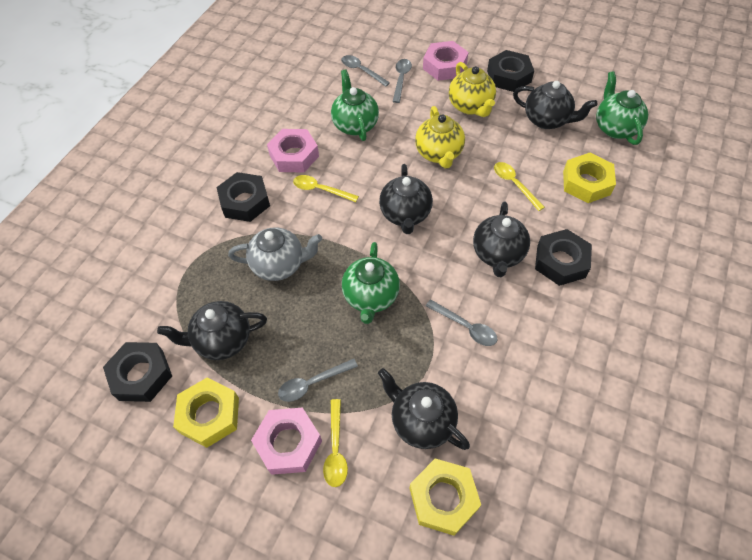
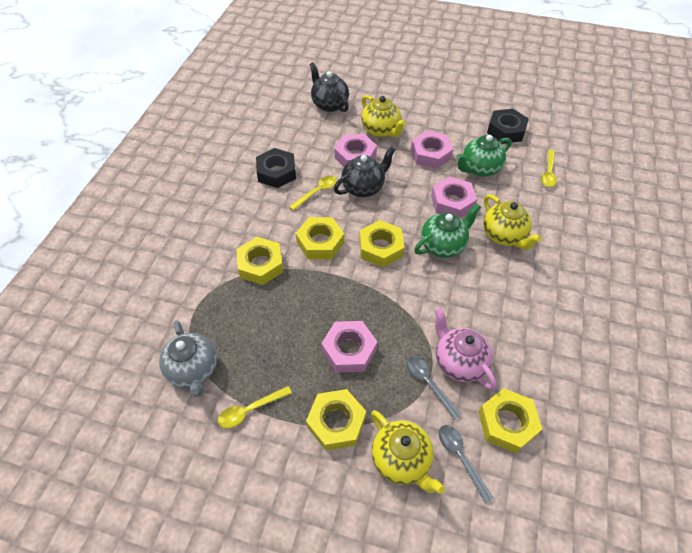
black nut: [103,342,172,402] [217,172,270,222] [487,50,534,92] [535,229,592,286] = 4 -> [256,148,296,188] [487,109,529,144] = 2
black teapot: [157,301,267,360] [378,368,470,450] [379,164,433,234] [473,202,530,277] [513,81,598,129] = 5 -> [310,62,349,112] [334,147,395,197] = 2
green teapot: [331,70,379,141] [342,242,400,324] [596,71,648,145] = 3 -> [414,203,481,258] [456,135,512,177] = 2
grey spoon: [278,358,358,402] [341,55,390,87] [393,59,412,103] [426,299,497,346] = 4 -> [406,357,461,420] [439,425,494,504] = 2
pink nut: [251,408,322,475] [267,129,319,173] [423,41,468,81] = 3 -> [321,321,377,372] [334,134,377,167] [410,131,453,169] [431,176,477,218] = 4
pink teapot: none = 0 -> [434,308,497,390] = 1
yellow nut: [173,377,239,448] [410,458,481,536] [563,153,616,203] = 3 -> [236,237,283,285] [296,217,344,259] [306,389,366,451] [360,220,404,267] [479,388,542,453] = 5
yellow teapot: [415,106,465,168] [449,62,496,117] = 2 -> [361,95,406,137] [371,410,445,494] [483,194,542,250] = 3

